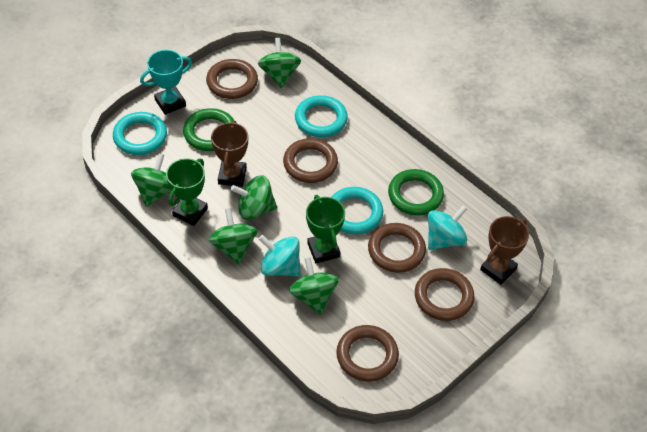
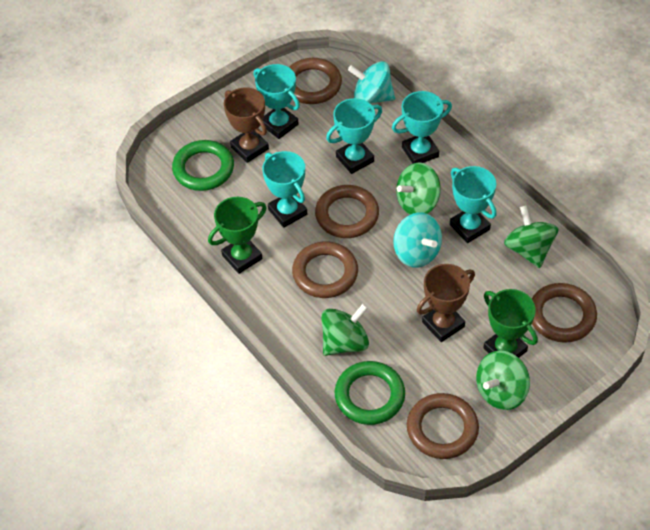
green spinning top: [131,153,171,207] [209,208,257,264] [231,176,277,220] [258,38,301,88] [289,257,339,315] = 5 -> [321,303,369,356] [396,163,441,215] [476,350,530,410] [504,205,558,268] = 4
turquoise ring: [113,112,167,155] [295,95,348,137] [331,187,383,234] = 3 -> none = 0
turquoise trophy: [140,50,192,115] = 1 -> [253,64,300,139] [262,151,307,228] [326,98,382,174] [392,91,452,164] [450,166,496,243] = 5

